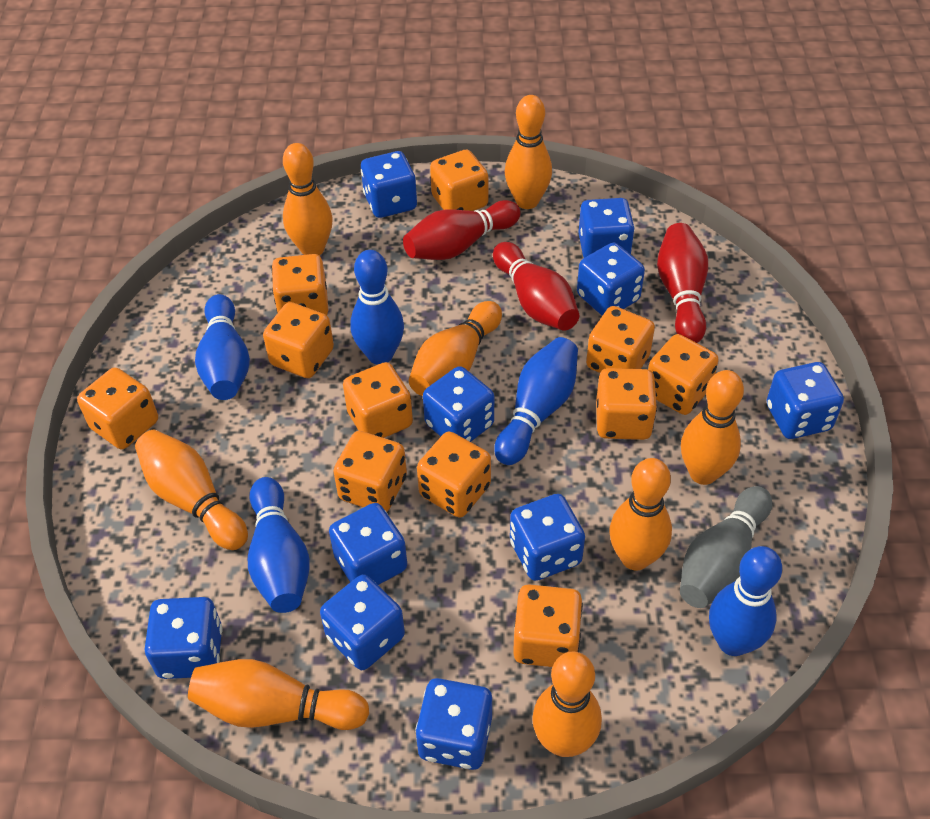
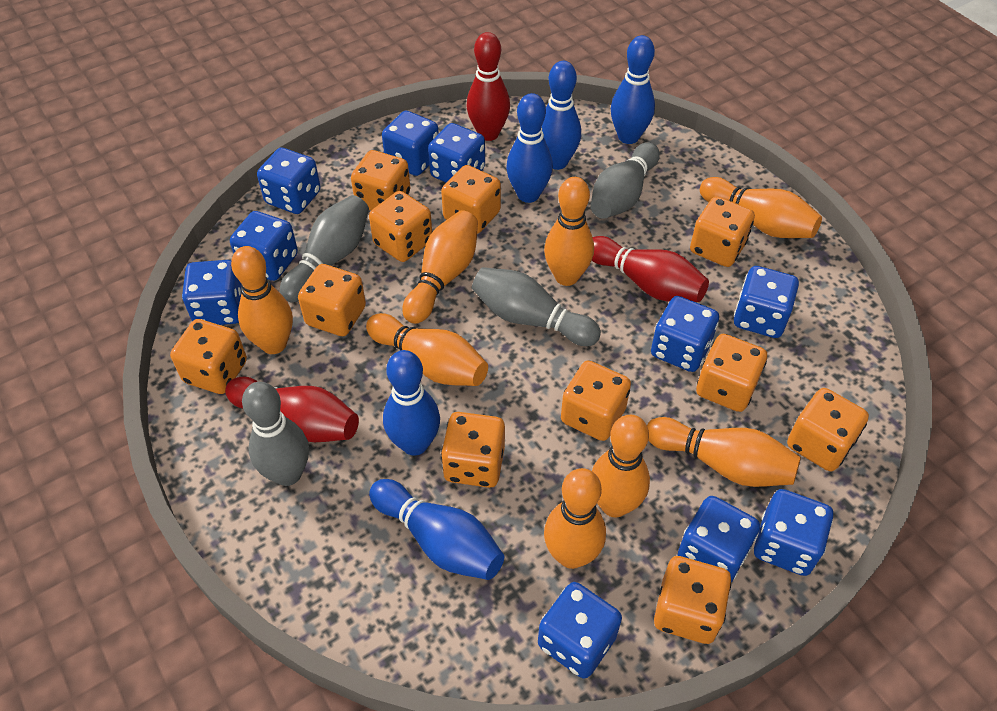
grey bowling pin: [680,486,772,608] = 1 -> [242,382,309,486] [280,195,369,303] [472,267,601,346] [590,142,660,219] = 4

